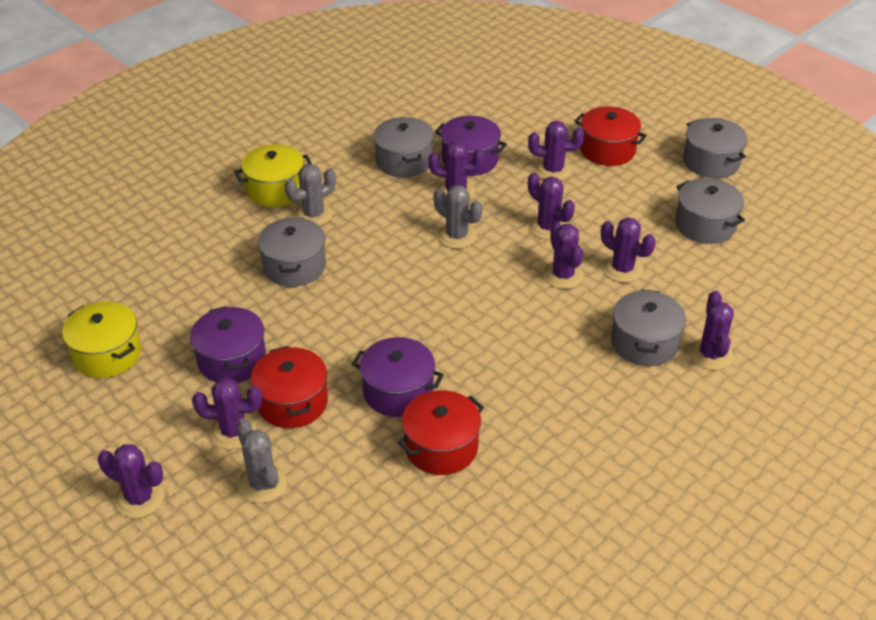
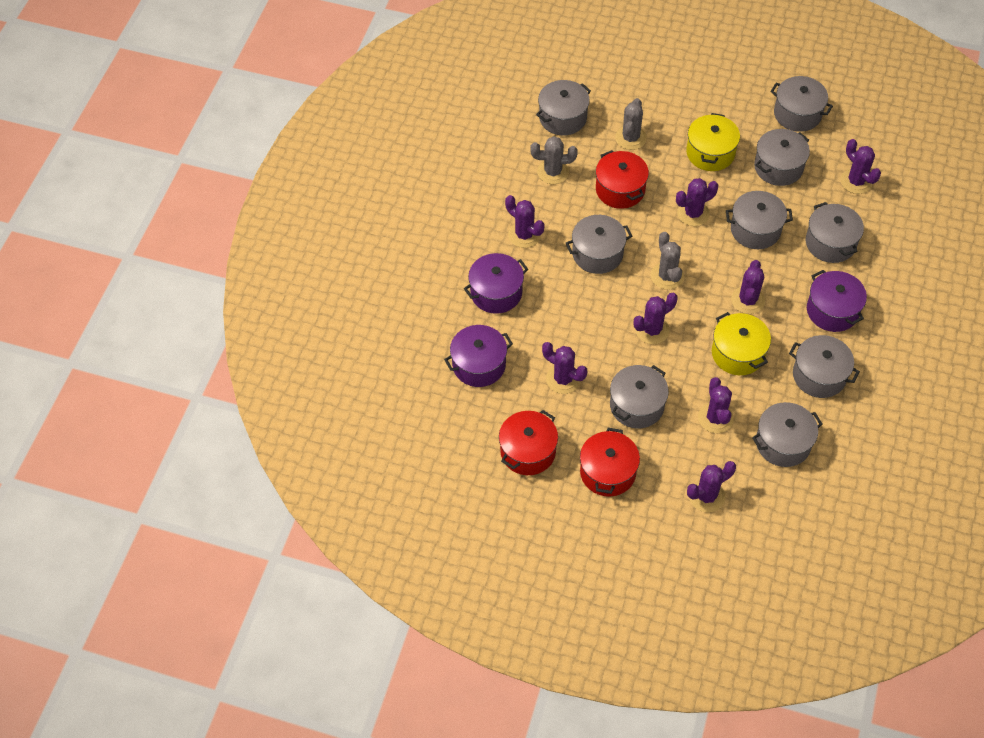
grey pot: [258,217,326,287] [373,117,434,178] [611,289,686,366] [675,178,745,244] [683,118,748,178] = 5 -> [536,80,591,135] [566,215,632,274] [610,365,669,428] [726,191,793,249] [752,402,823,467] [754,129,810,186] [770,76,833,132] [789,335,860,398] [806,202,864,263] = 9

